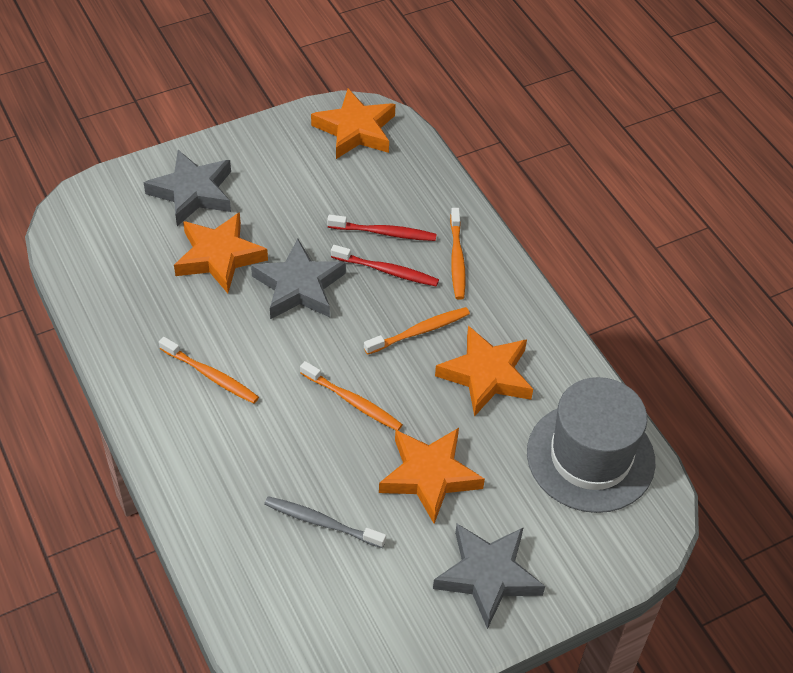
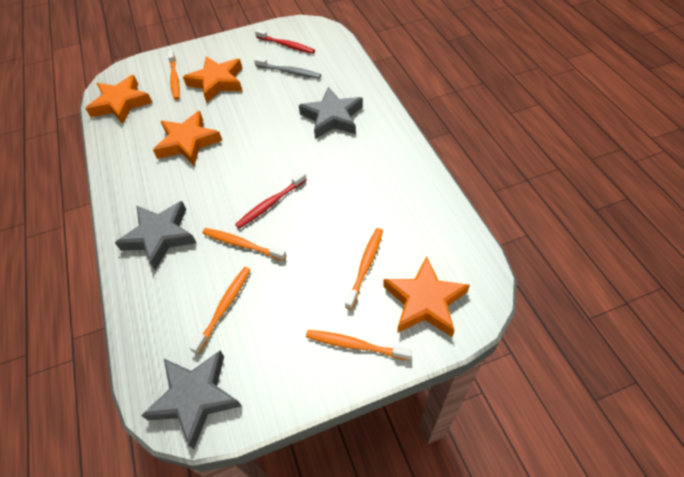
grey hat: [527,377,655,513] = 1 -> none = 0
orange toothbrush: [159,337,259,404] [300,361,403,431] [364,307,470,355] [450,208,466,300] = 4 -> [168,51,180,100] [189,267,251,354] [203,228,287,261] [306,330,412,361] [345,228,383,310] = 5

